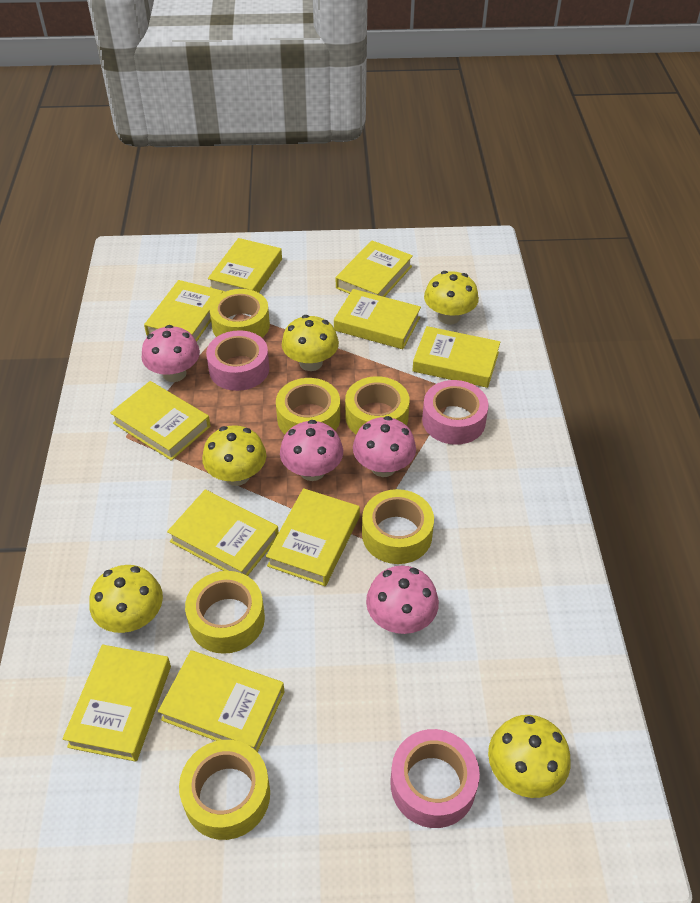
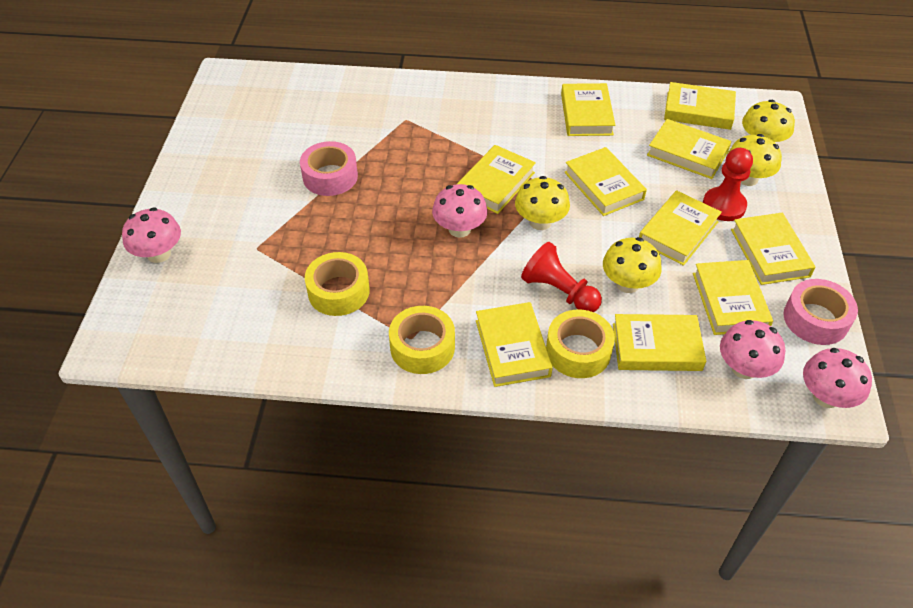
pink tape: [206,330,269,391] [390,729,480,828] [422,380,489,445] = 3 -> [300,141,358,196] [784,279,858,345] = 2
red pawn: none = 0 -> [521,242,602,312] [703,148,753,221] = 2
yellow mushroom: [90,565,163,633] [202,425,266,486] [282,315,339,371] [424,271,479,325] [488,715,571,798] = 5 -> [515,176,570,230] [603,237,662,293] [728,134,782,186] [742,100,795,142] = 4
yellow tape: [179,740,270,840] [185,571,265,654] [209,289,270,338] [276,378,340,434] [345,376,410,434] [362,489,434,564] = 6 -> [305,252,370,316] [389,306,455,374] [546,309,615,378] = 3

